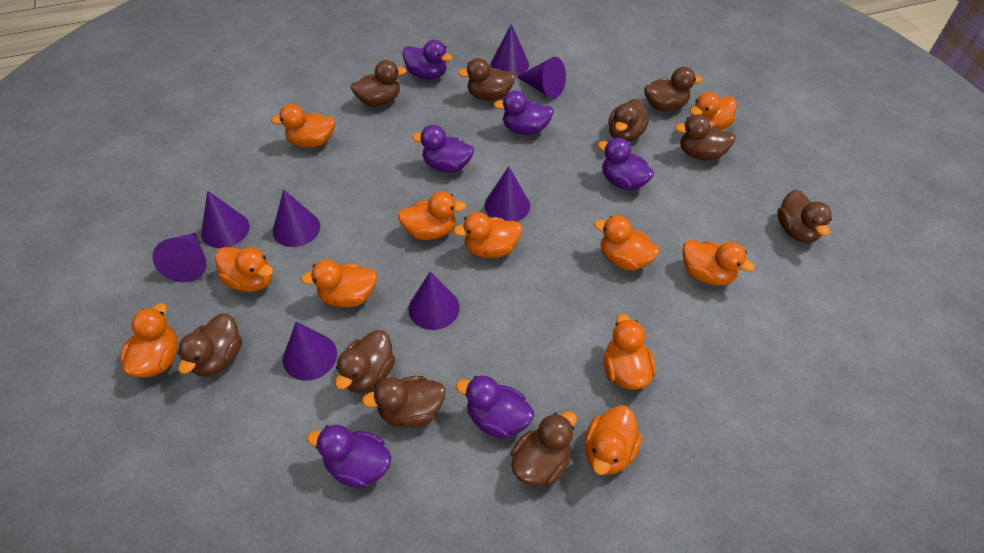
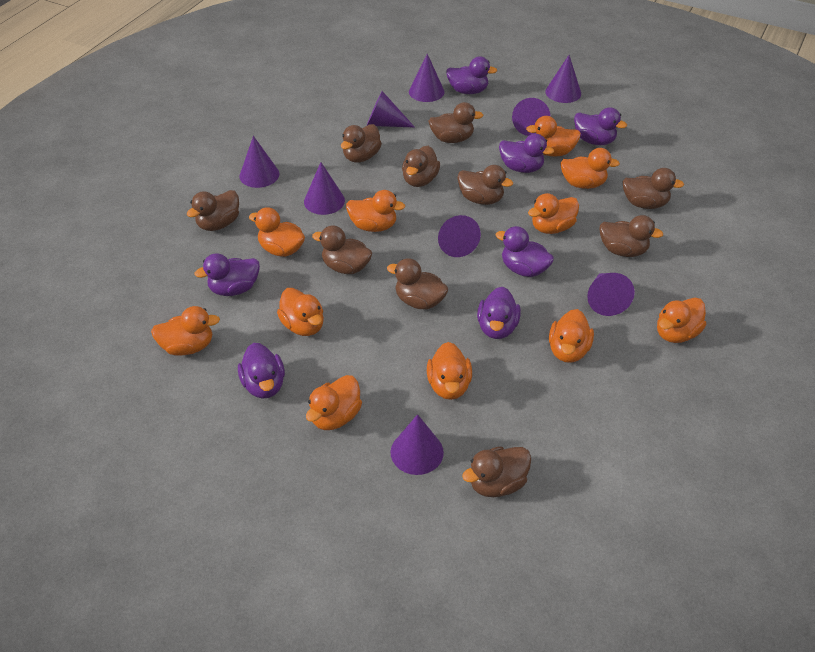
purple cone: [152,233,206,282] [201,191,250,248] [273,190,320,247] [283,322,337,381] [408,271,460,330] [485,166,530,221] [491,24,529,76] [517,57,566,99] = 8 -> [239,136,279,188] [304,162,345,215] [367,91,415,128] [390,414,444,475] [409,54,444,102] [438,215,481,257] [512,98,550,136] [545,55,581,103] [587,273,635,316] = 9
purple duck: [307,425,391,488] [402,40,453,80] [412,125,474,173] [456,376,534,439] [494,91,554,135] [598,138,654,190] = 6 -> [194,253,260,296] [238,343,285,399] [446,56,497,94] [477,287,521,339] [496,226,554,277] [499,134,554,173] [574,107,627,145] = 7

